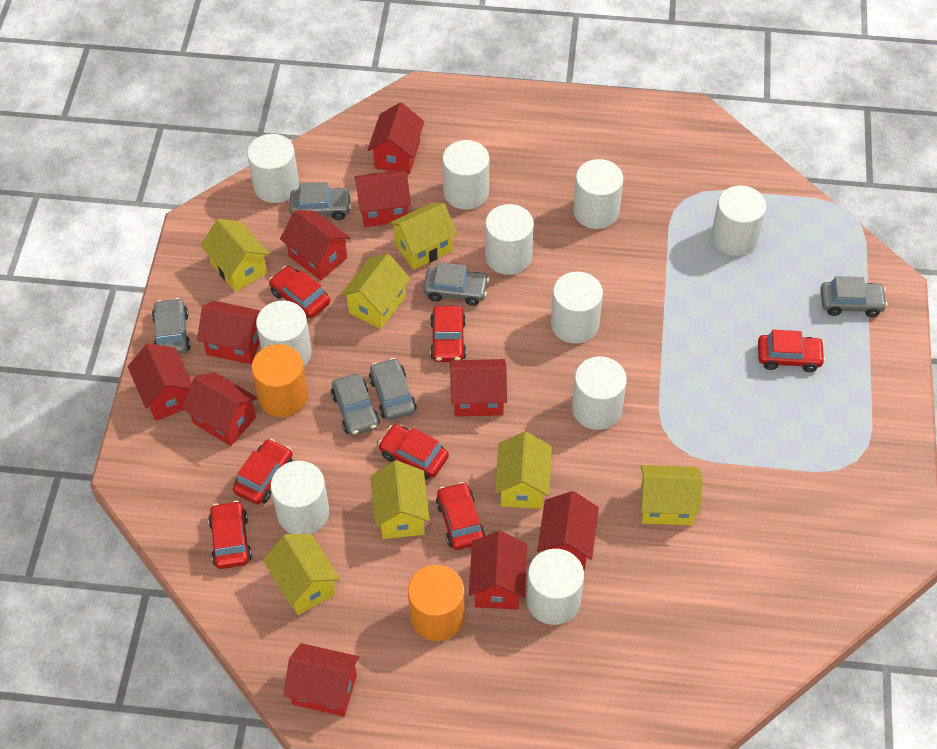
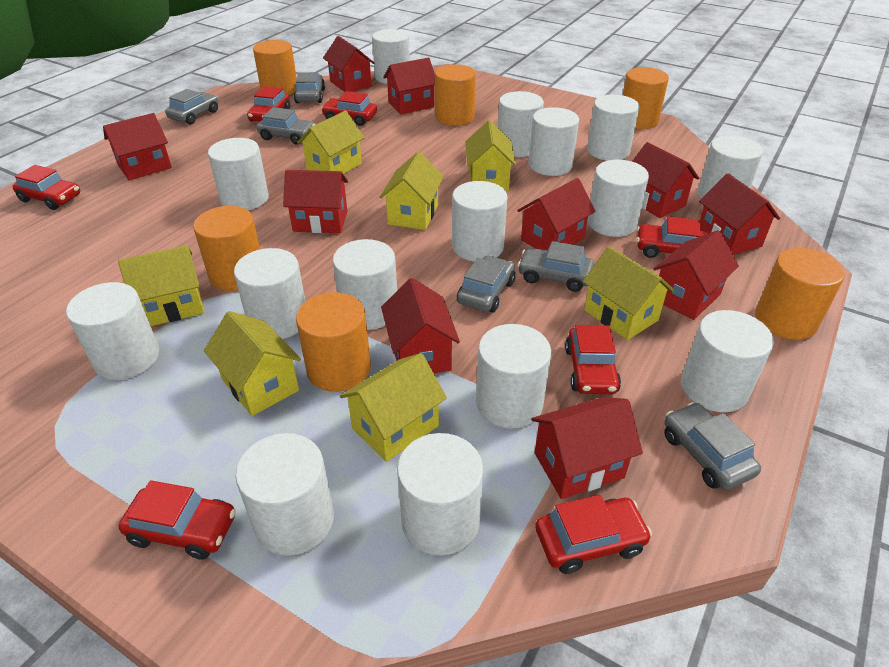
orange cylinder: [251,344,308,417] [408,565,465,641] = 2 -> [193,206,260,291] [253,40,297,95] [296,292,371,392] [435,64,476,126] [623,67,669,129] [755,248,845,340] = 6
white cylinder: [247,134,299,203] [256,301,312,366] [271,461,329,534] [442,140,489,210] [485,204,534,275] [527,549,584,625] [551,272,603,343] [572,356,627,430] [573,159,623,229] [711,185,766,256] = 10 -> [66,282,159,380] [208,138,269,210] [234,248,305,339] [236,433,334,556] [333,239,397,330] [372,29,410,84] [397,433,483,555] [452,181,508,262] [476,324,551,429] [498,91,544,157] [528,107,579,176] [587,95,640,161] [587,160,649,237] [681,310,774,412] [697,136,763,199] = 15

